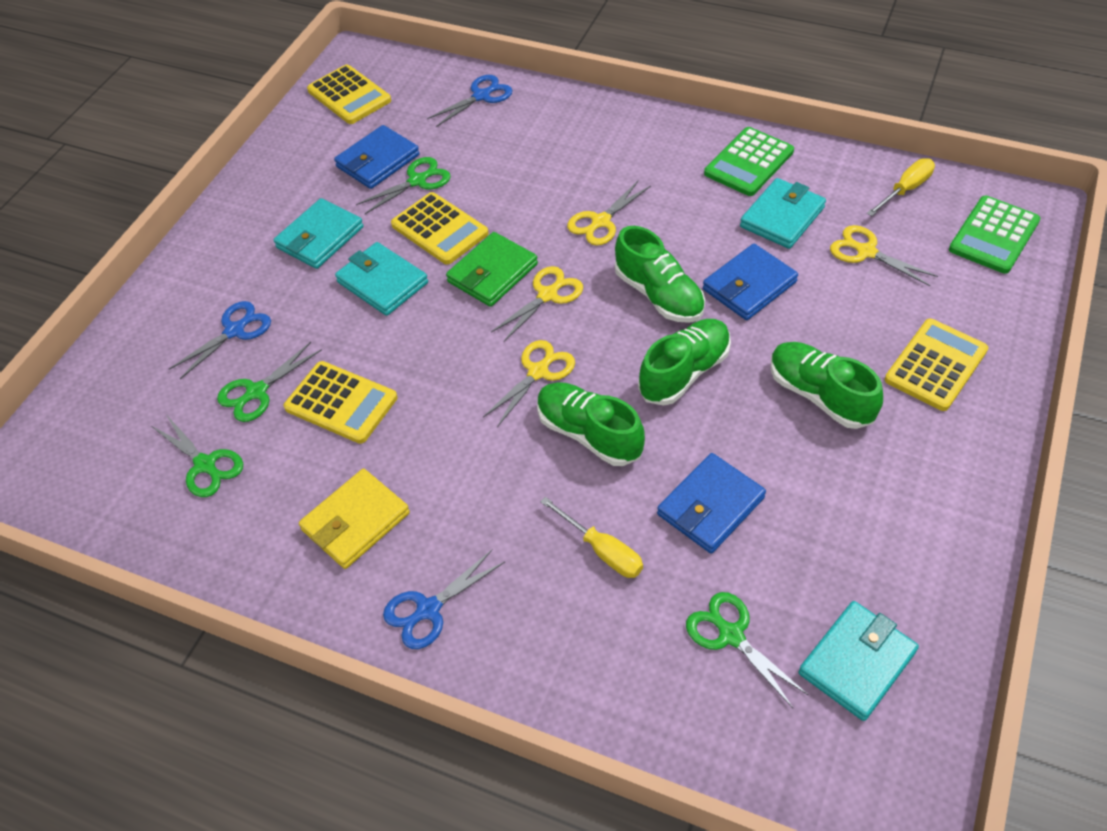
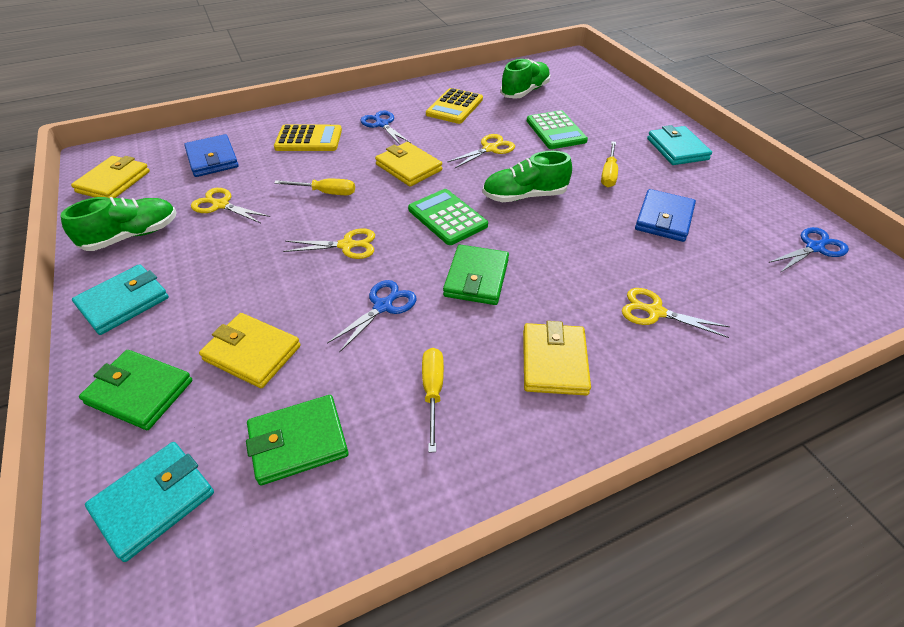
blue wallet: [334,125,420,189] [657,453,766,553] [703,244,798,320] = 3 -> [184,134,239,177] [635,189,696,242] = 2
green scissors: [152,416,243,497] [217,342,322,422] [356,157,451,214] [686,592,808,708] = 4 -> none = 0
green shoe: [537,382,645,466] [615,226,705,323] [638,319,731,406] [771,342,883,429] = 4 -> [61,197,177,251] [482,151,572,202] [501,59,550,99] = 3
green wallet: [446,232,538,307] = 1 -> [79,350,192,430] [246,395,349,485] [443,245,509,305] = 3
turquoise wallet: [274,198,364,269] [335,242,428,316] [740,178,826,249] [799,601,919,721] = 4 -> [72,264,169,335] [85,442,214,562] [647,125,712,165] = 3
yellow calculator: [284,361,397,444] [307,65,391,124] [391,192,489,265] [885,318,988,411] = 4 -> [274,125,342,151] [426,88,483,124] = 2
yellow screwdriver: [540,497,643,578] [867,158,935,216] = 2 -> [274,179,355,195] [422,348,444,452] [601,141,618,188] = 3
yellow wallet: [299,469,410,569] = 1 -> [71,156,150,198] [199,313,301,388] [375,142,442,187] [523,321,591,395] = 4

